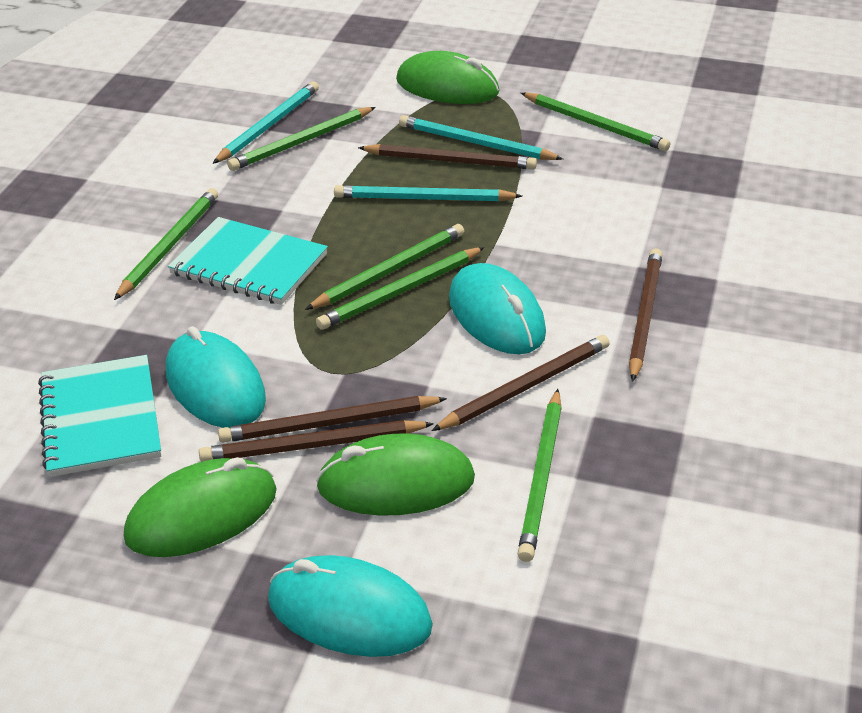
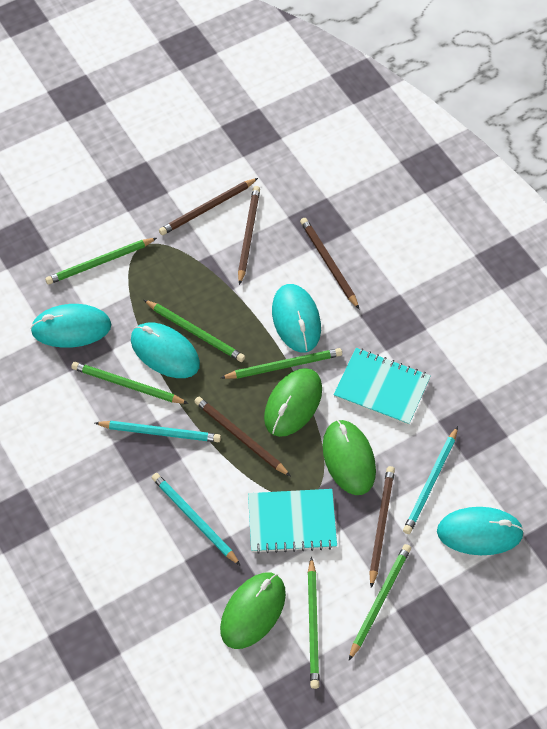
turquoise mouse: [166,326,266,428] [268,555,433,657] [449,263,546,354] = 3 -> [30,304,111,348] [131,323,200,378] [272,284,321,353] [437,507,524,555] = 4

